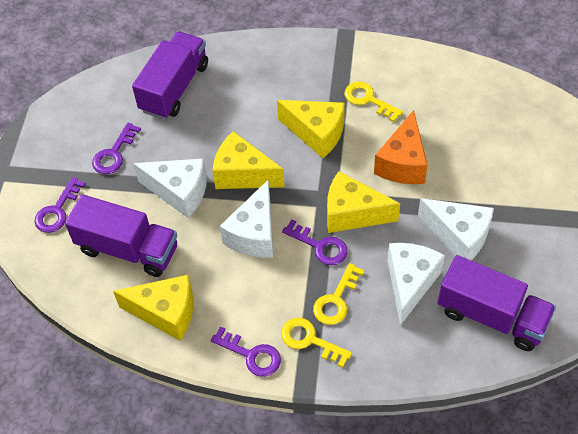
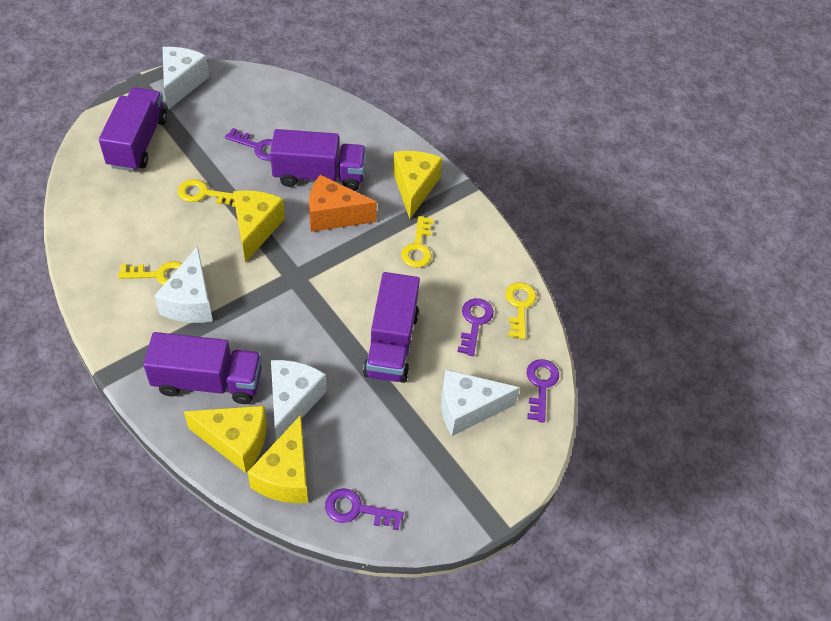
purple truck: [65,194,177,277] [132,31,208,119] [438,255,556,351] = 3 -> [99,87,167,172] [143,332,262,404] [270,129,366,191] [363,272,420,383] = 4
yellow key: [281,318,352,368] [313,263,364,325] [344,82,403,122] = 3 -> [118,261,182,285] [178,179,235,207] [401,216,433,268] [505,282,536,339] = 4

